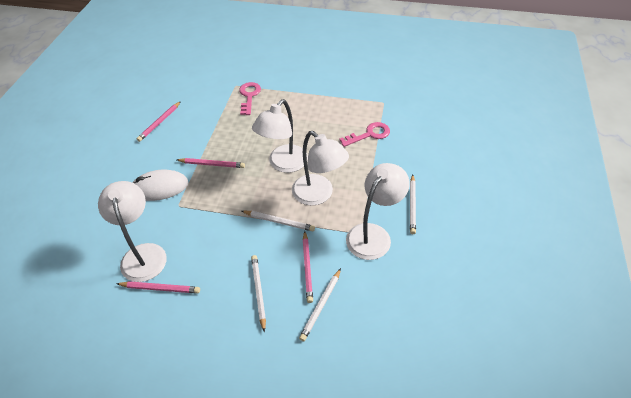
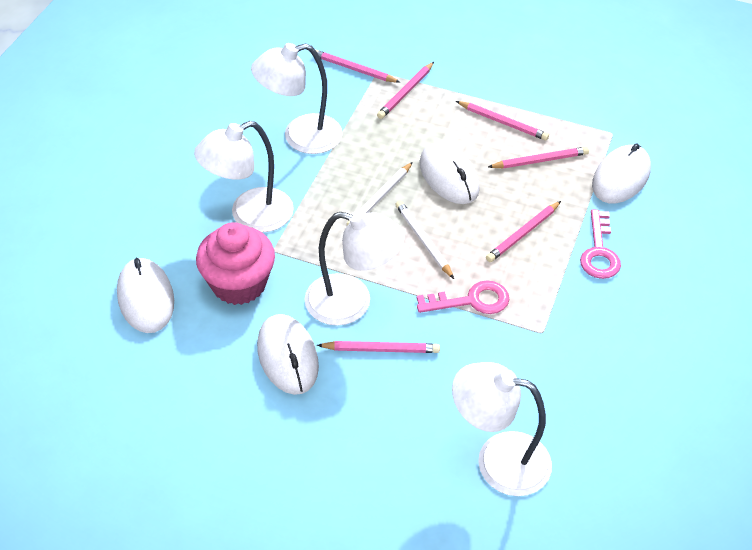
pink cupcake: none = 0 -> [196,222,275,305] = 1
pink pencil: [117,281,200,293] [137,101,181,142] [177,158,245,168] [303,231,313,303] = 4 -> [312,49,401,83] [317,341,440,353] [377,62,434,119] [456,101,549,141] [486,201,561,262] [488,147,589,169] = 6
white mouse: [132,170,189,201] = 1 -> [117,257,174,333] [257,314,319,395] [419,142,480,204] [592,143,651,203] = 4
white pencil: [242,211,315,232] [251,255,266,332] [299,268,341,341] [410,174,416,234] = 4 -> [347,162,413,226] [395,201,454,279] = 2

